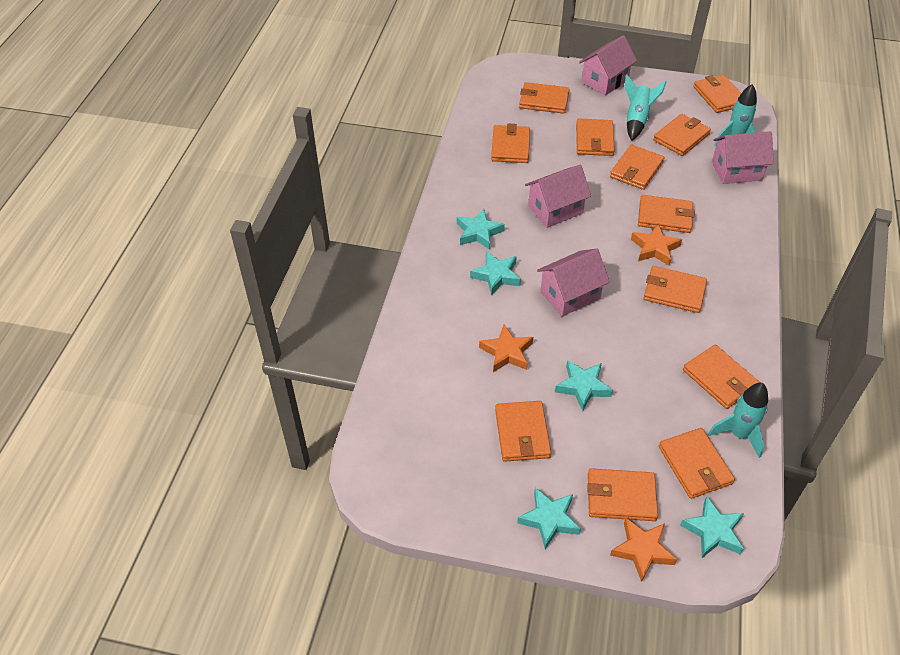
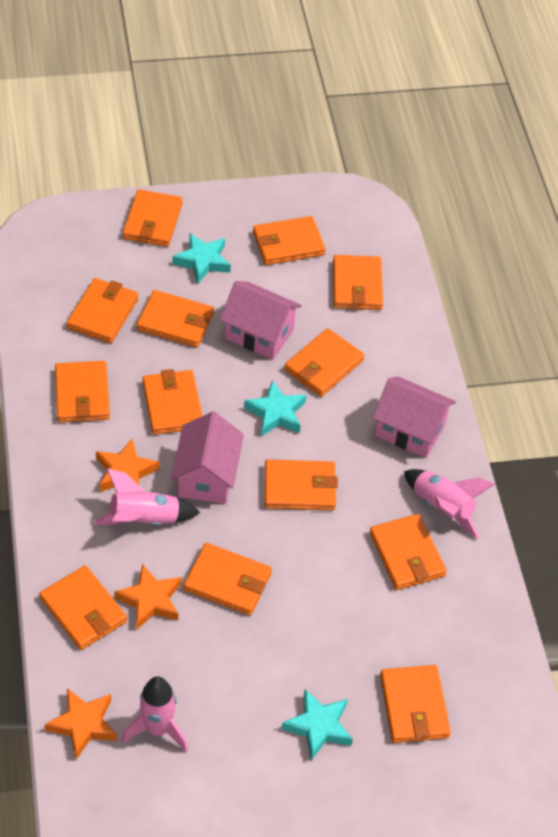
orange wallet: [491,124,530,163] [495,401,551,462] [519,82,570,114] [576,119,615,156] [587,468,658,521] [610,145,664,190] [638,195,695,233] [644,266,707,313] [653,114,711,156] [659,428,735,499] [683,344,760,409] [693,75,741,113] = 12 -> [39,565,127,650] [55,361,110,422] [67,278,138,343] [123,189,183,247] [136,290,214,348] [142,369,202,435] [184,543,272,615] [253,216,326,265] [265,459,338,510] [284,328,365,397] [333,255,383,310] [369,514,447,590] [380,665,451,743] = 13
pink house: [525,165,591,228] [537,249,610,317] [579,35,637,96] [712,131,774,184] = 4 -> [171,412,244,504] [220,281,302,360] [373,376,456,458] = 3
pink rocket: none = 0 -> [94,468,200,526] [122,676,188,752] [404,469,495,539] = 3
turquoise rocket: [625,75,666,140] [708,383,768,458] [714,84,757,146] = 3 -> none = 0
turquoise star: [457,209,505,250] [470,251,521,296] [517,488,581,549] [555,360,613,411] [680,496,744,558] = 5 -> [172,233,231,284] [244,380,306,437] [282,689,353,760] = 3

